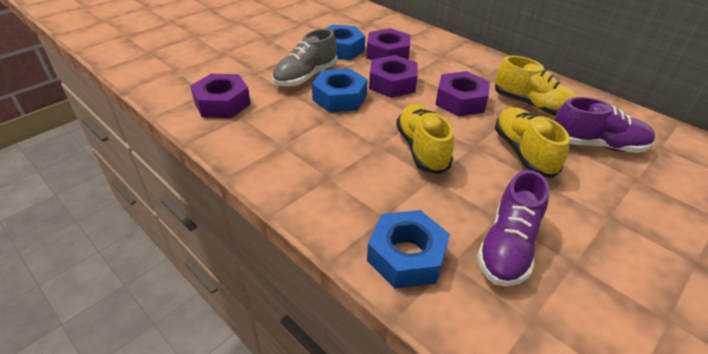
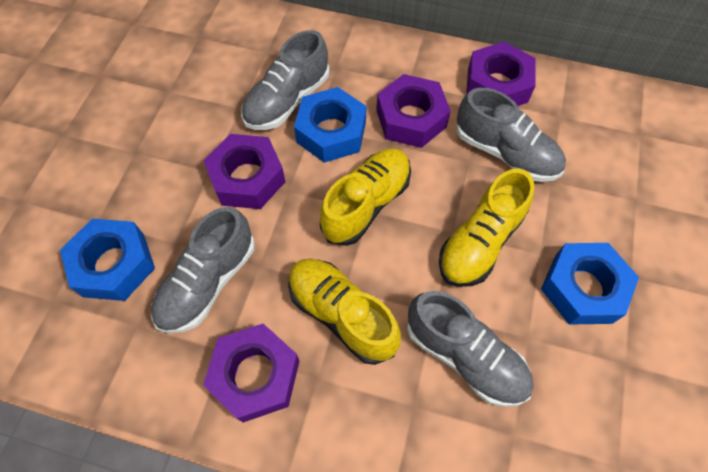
grey shoe: [272,29,337,86] = 1 -> [151,207,255,334] [241,30,330,130] [407,291,534,407] [457,88,566,182] = 4
purple shoe: [477,170,549,286] [554,97,655,153] = 2 -> none = 0

